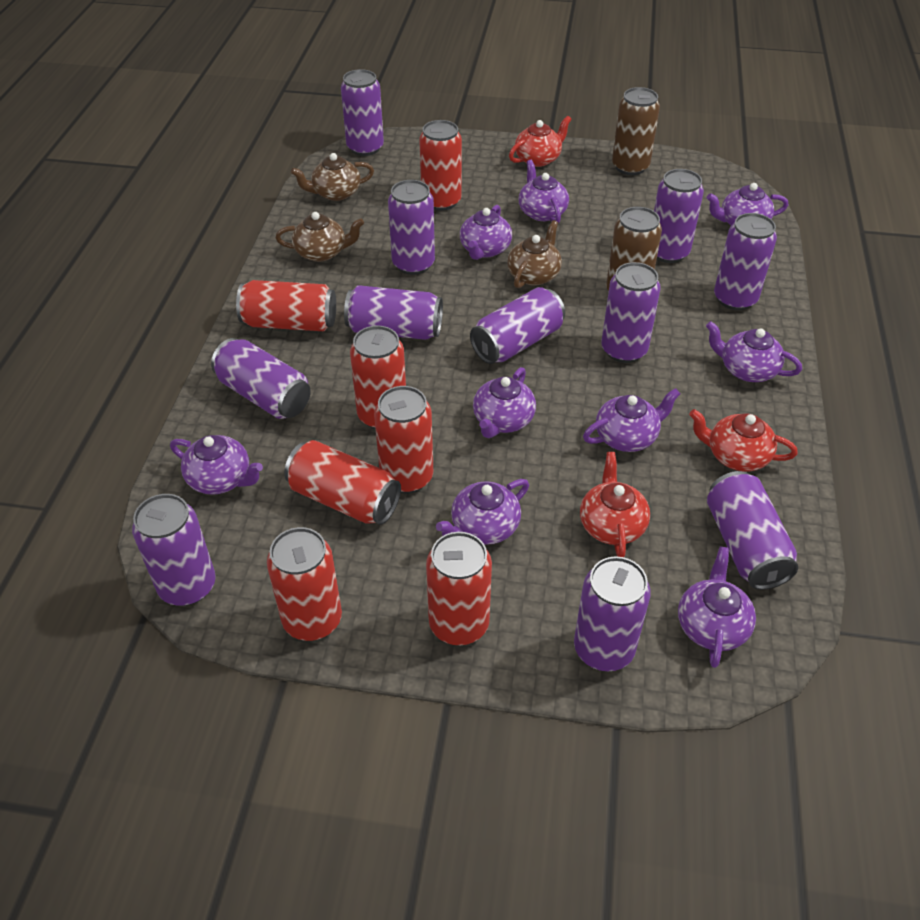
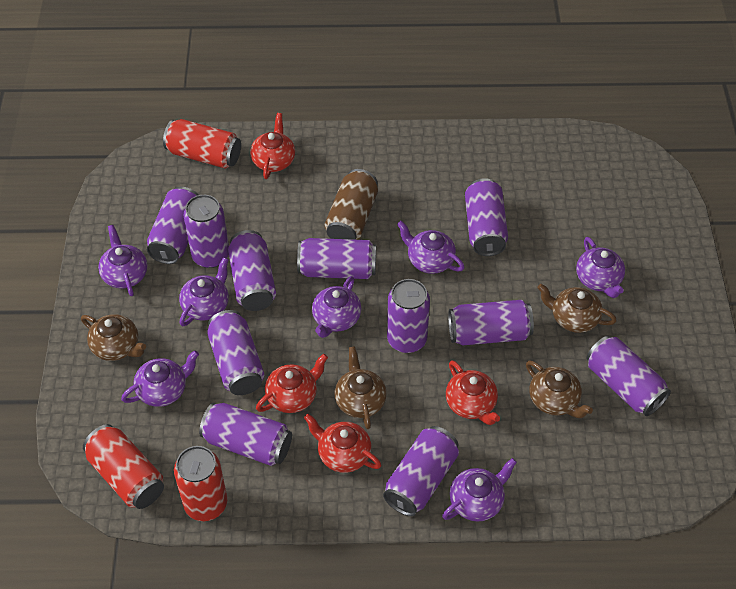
brown can: [606,207,662,291] [612,87,660,175] = 2 -> [325,169,378,240] = 1
brown teapot: [275,212,364,262] [291,153,374,201] [507,220,562,288] = 3 -> [81,314,146,361] [334,346,387,429] [526,360,593,418] [537,284,617,333] = 4
purple teapot: [170,435,263,495] [436,479,529,545] [460,205,512,260] [473,367,536,438] [519,160,569,223] [583,388,680,452] [678,547,756,668] [706,321,802,382] [707,183,788,226] = 9 -> [98,225,147,296] [121,350,199,407] [179,257,229,326] [312,276,361,338] [397,221,465,274] [442,458,517,521] [576,237,625,298] = 7
red can: [236,280,336,331] [267,527,342,641] [284,440,401,525] [350,326,406,429] [374,386,433,493] [419,120,462,211] [426,532,492,645] = 7 -> [83,424,164,509] [163,119,241,169] [174,446,227,521] = 3
red teapot: [509,116,572,167] [580,452,650,557] [689,409,798,472] = 3 -> [250,113,295,179] [256,354,328,413] [304,414,381,473] [446,360,500,425] = 4

